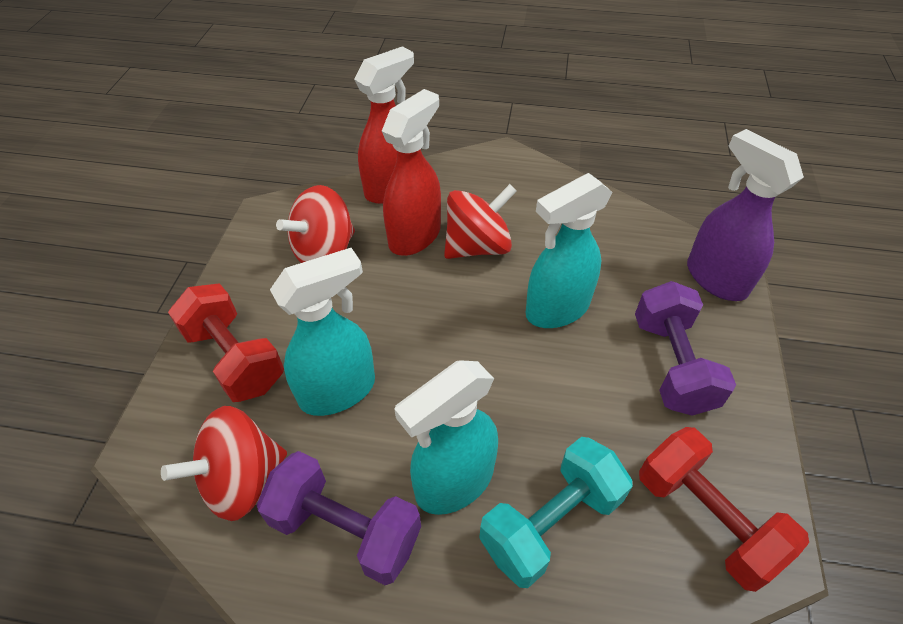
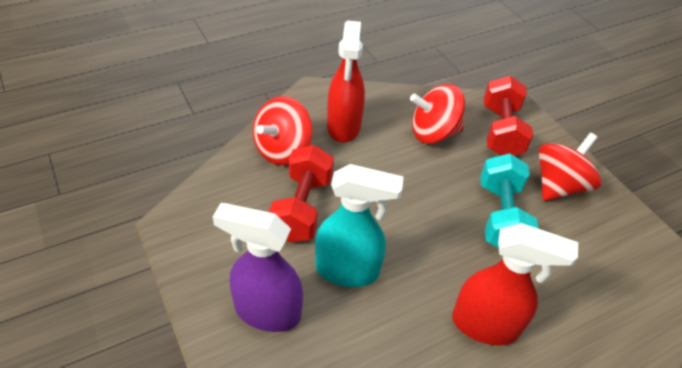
purple dumbbell: [257,451,421,585] [635,281,736,416] = 2 -> none = 0
turquoise spray bottle: [270,248,375,416] [394,360,498,515] [525,173,613,328] = 3 -> [315,164,404,287] = 1

